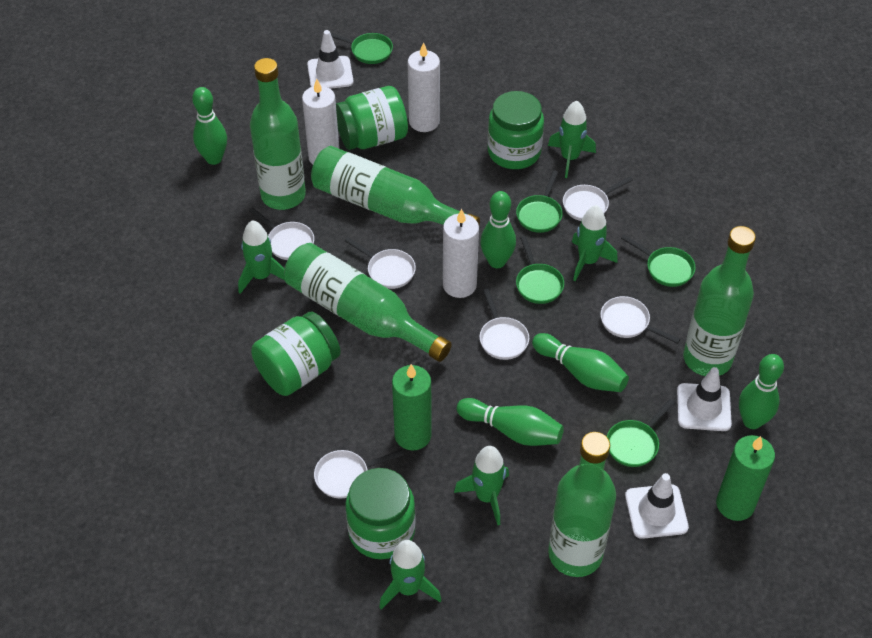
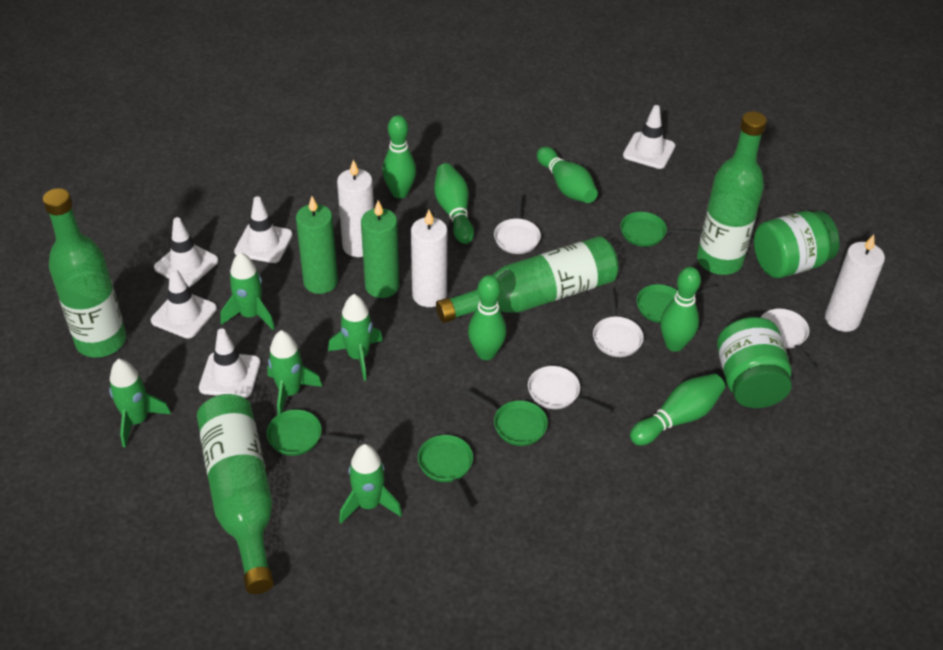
green bottle: [250,58,306,210] [284,243,452,362] [311,146,480,225] [548,432,616,577] [683,226,756,376] = 5 -> [43,188,126,358] [197,394,274,594] [436,236,619,323] [697,111,767,275] = 4
green bowling pin: [192,87,227,165] [457,398,564,446] [480,191,516,268] [532,333,629,392] [739,354,784,429] = 5 -> [382,115,416,199] [434,163,474,244] [468,275,507,360] [537,147,598,203] [630,373,725,445] [660,267,701,352] = 6
green jar: [251,312,341,396] [336,86,408,150] [345,468,416,559] [487,91,544,169] = 4 -> [717,317,792,408] [754,211,840,278] = 2
white pan: [249,207,314,260] [314,450,404,498] [344,237,416,289] [479,288,529,360] [563,176,633,221] [600,296,680,344] = 6 -> [494,193,541,254] [528,366,612,414] [593,288,644,357] [760,309,818,371] = 4
white traffic cone: [307,30,353,89] [625,473,689,539] [677,367,732,431] = 3 -> [151,268,217,339] [154,217,219,287] [199,329,261,398] [234,196,293,263] [623,105,675,169] = 5

